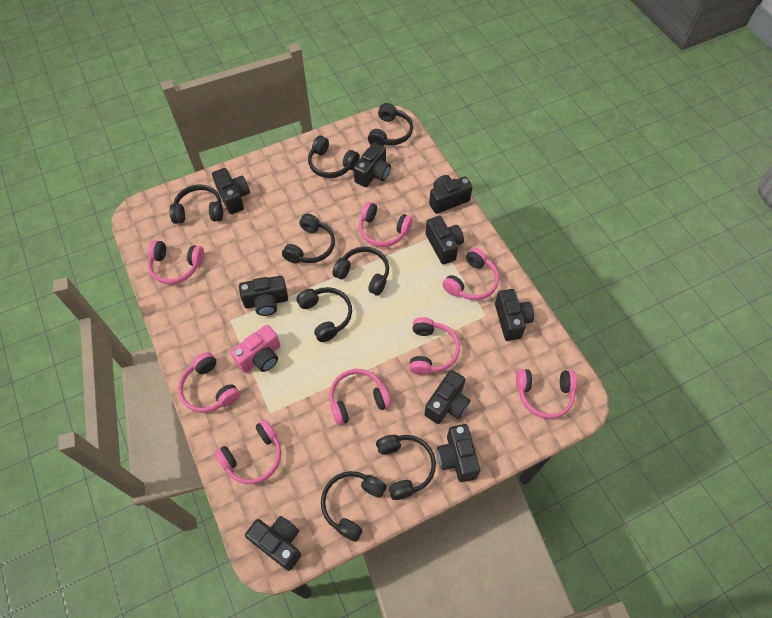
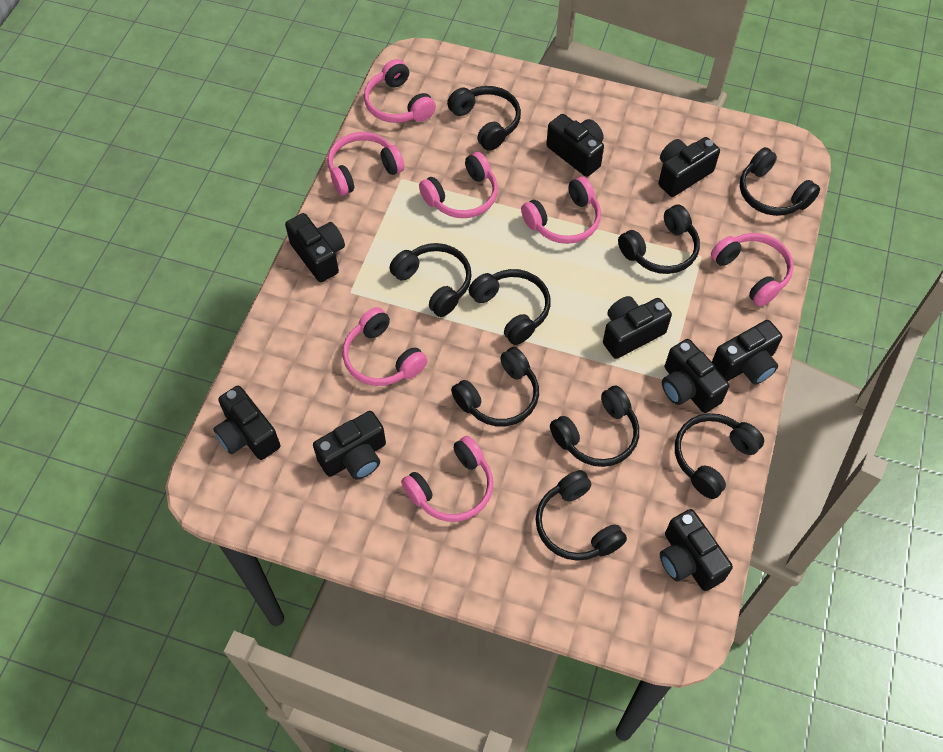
black headphones: [170,184,223,224] [282,214,335,264] [296,287,352,342] [308,135,360,178] [321,471,387,542] [332,247,389,296] [368,103,413,146] [376,435,436,500] = 8 -> [389,243,472,317] [447,86,521,151] [451,347,539,426] [468,269,550,345] [536,470,627,561] [550,386,639,467] [618,205,700,274] [675,413,764,499] [740,147,820,216] = 9
pink camera: [230,325,280,373] = 1 -> none = 0
pink headphones: [148,240,204,284] [178,352,240,413] [215,420,281,484] [329,369,391,425] [359,202,413,247] [409,317,460,375] [442,248,499,300] [516,369,577,419] = 8 -> [328,132,404,195] [343,307,428,386] [364,59,436,123] [401,436,493,522] [419,152,498,218] [521,177,601,244] [711,233,794,307] = 7

